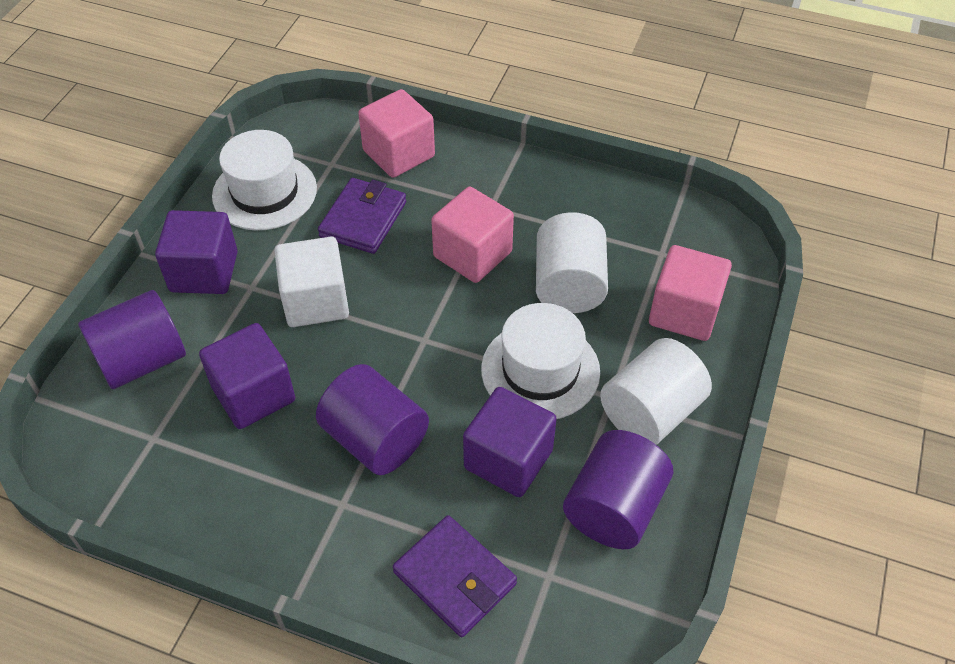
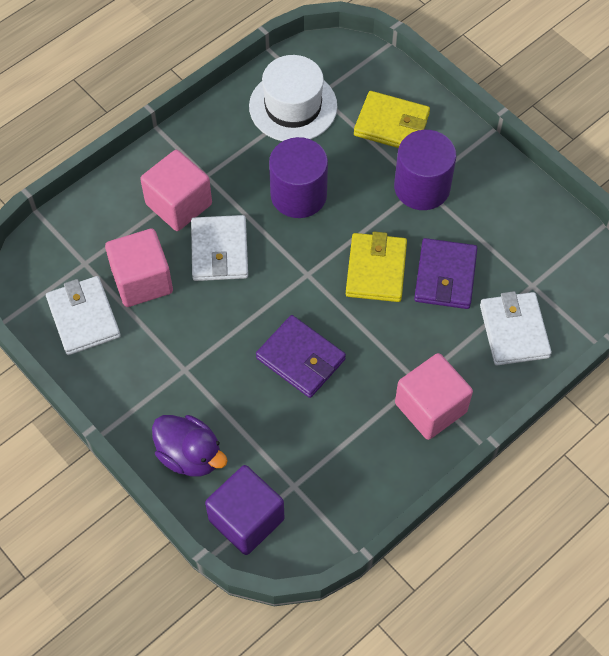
purple cube: [155,210,238,294] [199,323,295,429] [463,387,557,497] = 3 -> [205,465,285,555] = 1
purple cylinder: [78,290,186,389] [316,364,429,475] [563,430,673,549] = 3 -> [269,137,328,218] [394,130,456,210] = 2
purple duck: none = 0 -> [152,415,228,477] = 1
white cube: [274,237,349,327] = 1 -> none = 0
white cylinder: [536,212,608,313] [600,338,712,445] = 2 -> none = 0
white hat: [212,130,317,230] [481,303,600,419] = 2 -> [249,55,337,141] = 1
white wallet: none = 0 -> [46,276,121,355] [191,215,248,281] [480,291,552,365] = 3
yellow wallet: none = 0 -> [346,232,407,302] [354,91,430,148] = 2

